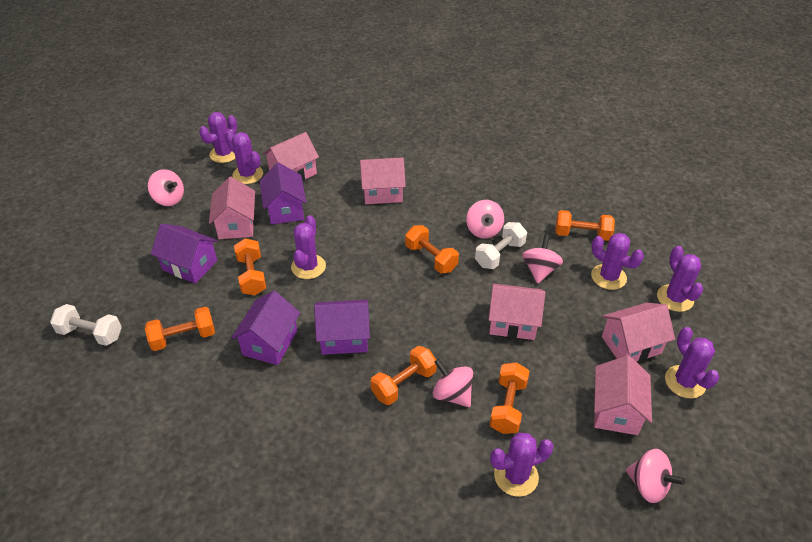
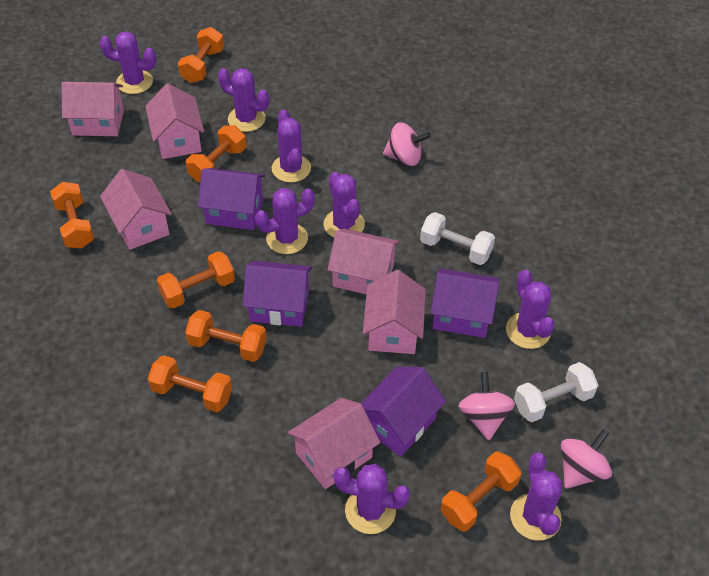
orange dumbbell: [145,307,215,351] [234,238,266,295] [370,346,437,405] [405,225,459,273] [490,362,529,434] [555,210,615,241] = 6 -> [50,182,94,249] [148,355,232,412] [157,251,235,308] [178,27,224,83] [185,310,267,362] [186,125,246,182] [440,451,521,532] = 7
pink spinning top: [148,169,184,206] [433,359,473,407] [466,200,504,238] [522,235,563,284] [626,449,685,503] = 5 -> [383,122,431,166] [458,372,515,440] [561,429,612,489] = 3
purple cactus: [199,112,237,163] [225,131,263,184] [291,215,326,279] [490,433,554,497] [591,233,644,290] [657,246,704,312] [665,327,720,398] = 7 -> [100,31,156,94] [218,68,269,132] [255,188,315,254] [272,109,311,183] [324,172,365,237] [334,464,410,534] [506,269,555,349] [510,452,562,540] = 8

